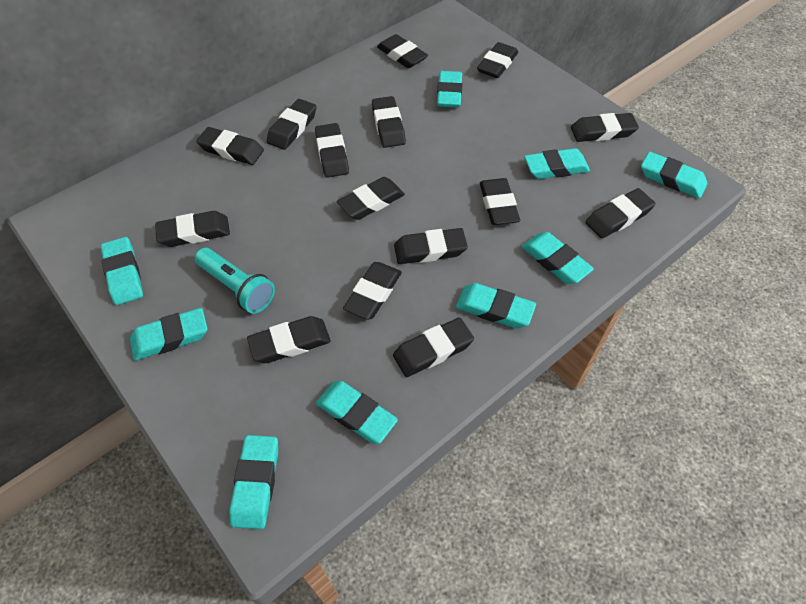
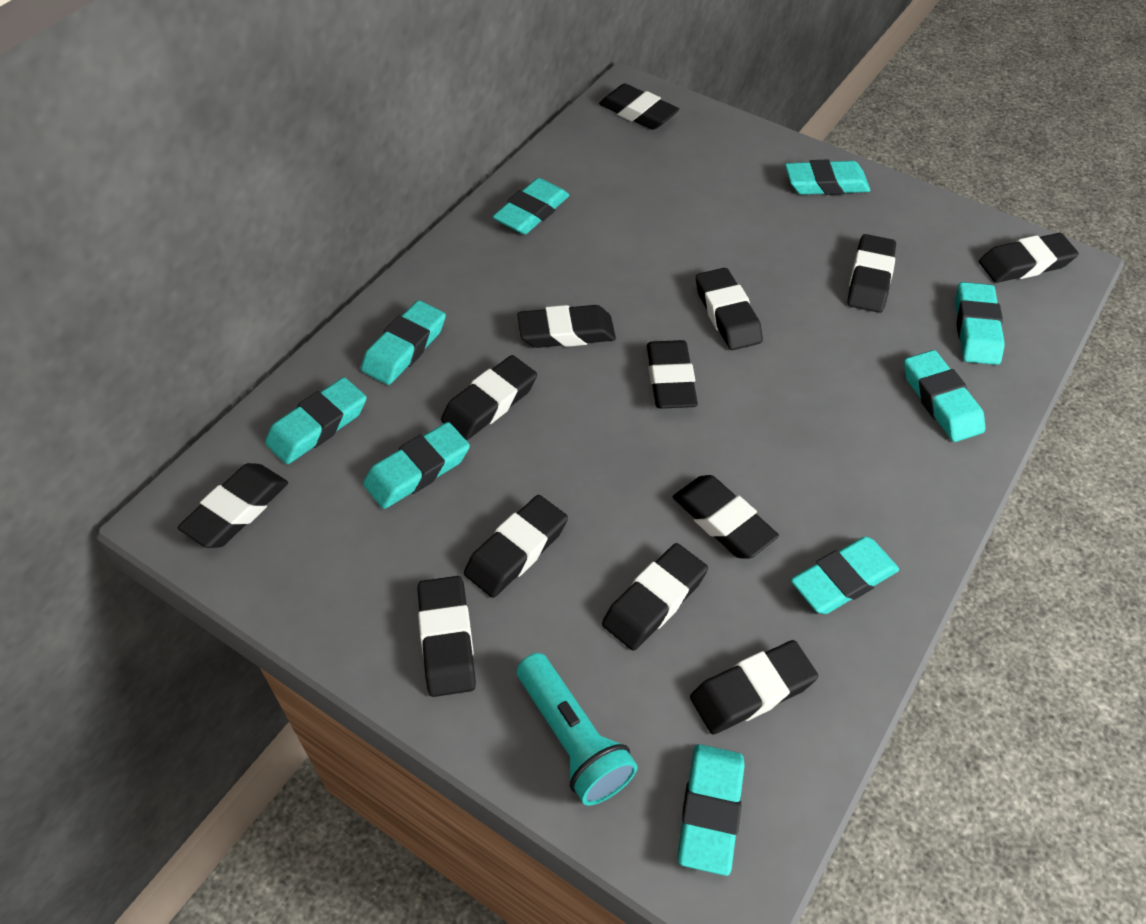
black eraser: [155,211,230,247] [196,127,264,165] [247,316,331,363] [266,99,317,150] [315,123,349,178] [337,177,405,220] [343,262,402,320] [372,96,406,148] [377,34,428,68] [393,317,474,377] [394,228,468,264] [477,42,518,78] [480,178,520,225] [571,113,639,142] [585,188,656,238] = 15 -> [178,463,288,548] [417,576,476,697] [441,355,537,440] [464,495,568,598] [517,305,616,348] [599,84,679,130] [602,543,708,651] [647,340,698,409] [673,475,779,559] [690,640,818,734] [696,268,763,350] [847,234,896,313] [979,233,1079,283] = 13

